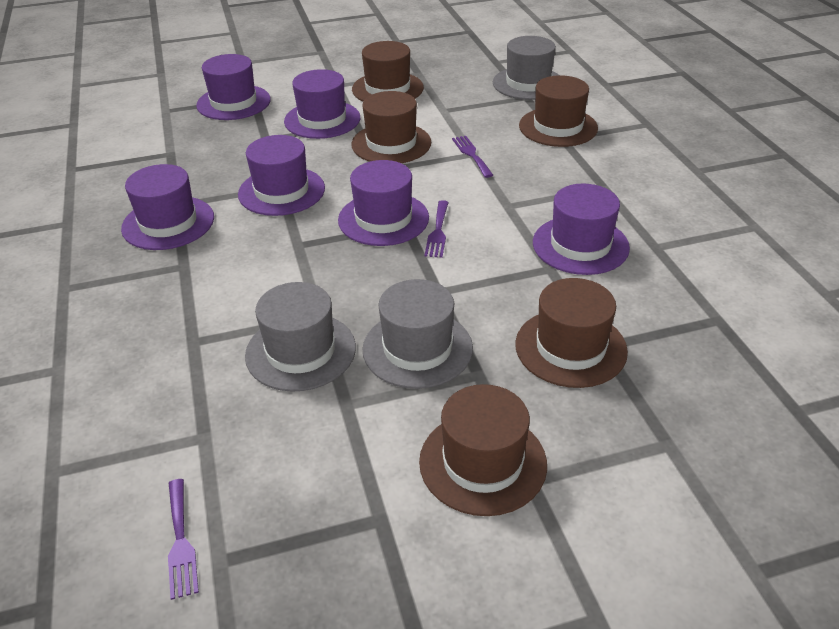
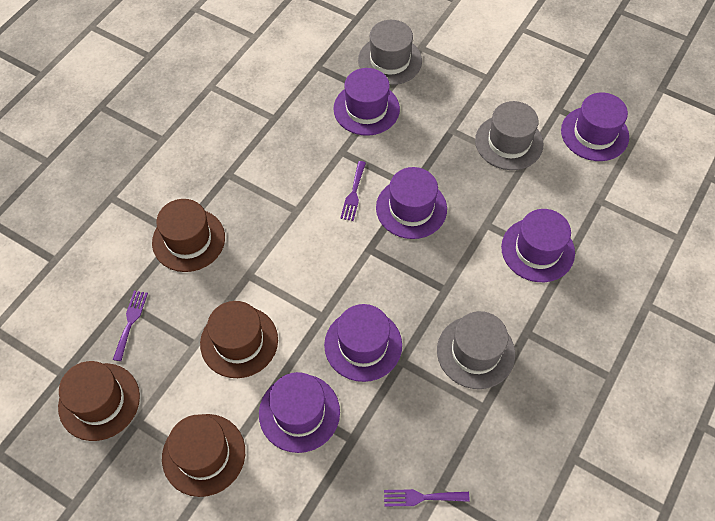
brown hat: [351,91,431,163] [352,41,424,101] [419,384,547,516] [515,278,628,388] [519,75,598,147] = 5 -> [58,361,140,441] [152,199,225,272] [162,414,245,497] [200,301,278,378] = 4

